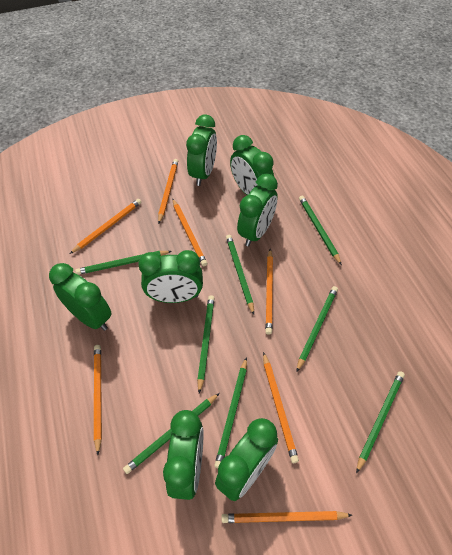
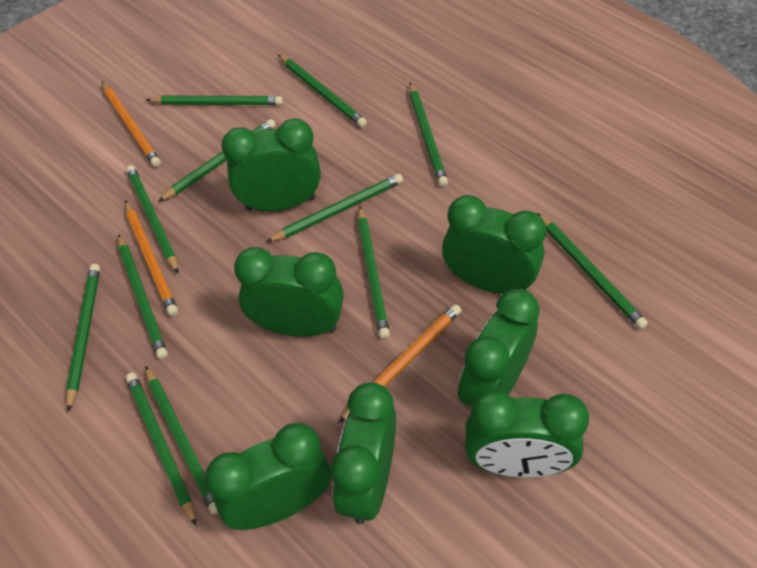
green pencil: [75,251,172,275] [123,393,220,474] [197,295,215,394] [214,357,247,469] [226,235,254,315] [296,286,338,372] [299,196,342,265] [356,371,405,473] = 8 -> [66,264,100,412] [118,234,168,359] [126,165,178,274] [126,373,196,526] [145,366,218,515] [146,96,283,105] [158,119,276,202] [266,174,403,242] [278,55,367,127] [358,206,390,339] [409,83,448,187] [537,213,648,329] = 12
orange pencil: [70,199,141,254] [94,345,102,455] [158,159,178,224] [172,199,207,266] [221,511,352,523] [263,352,299,463] [265,249,273,335] = 7 -> [102,82,161,167] [125,200,178,316] [339,304,462,423] = 3

